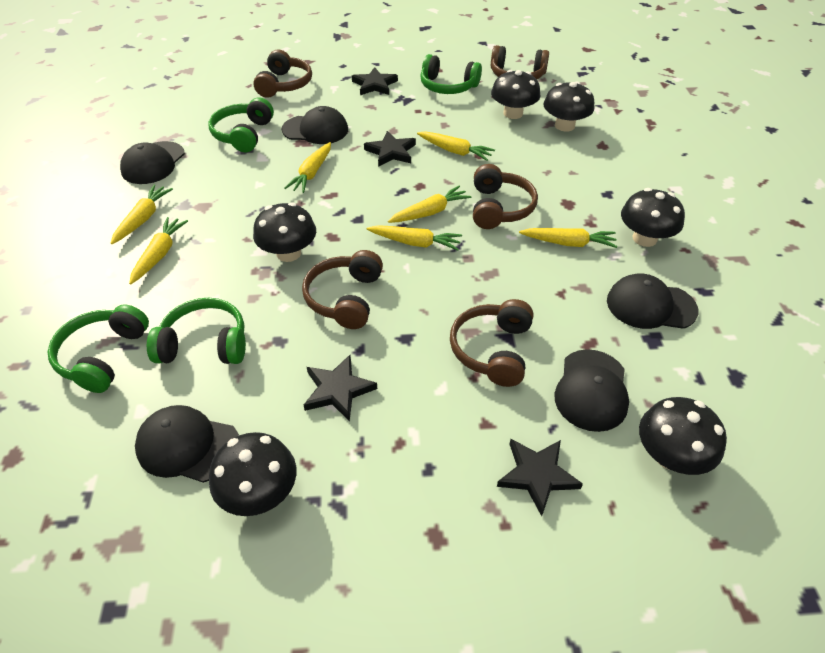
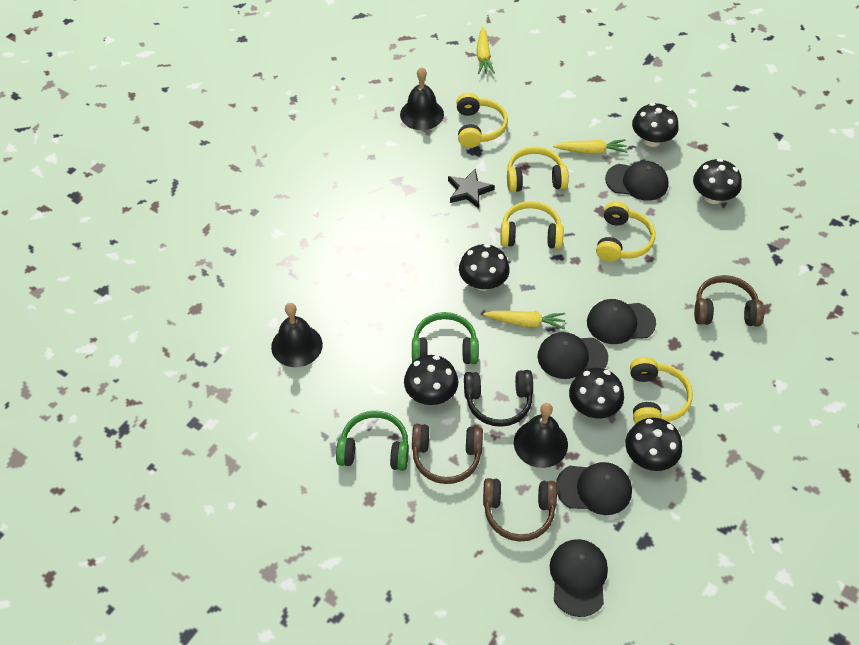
black bell: none = 0 -> [271,303,323,367] [400,67,444,130] [514,403,568,468] = 3
black headphones: none = 0 -> [464,370,533,427] = 1
black star: [304,355,377,422] [352,67,398,95] [364,131,416,167] [497,439,583,516] = 4 -> [448,169,495,208] = 1
brown headphones: [253,49,312,98] [302,250,383,329] [450,299,533,387] [473,164,538,229] [491,45,549,79] = 5 -> [412,424,483,484] [483,478,557,542] [694,275,764,327] = 3
green headphones: [48,304,149,393] [147,298,246,364] [208,98,274,152] [420,54,482,94] = 4 -> [336,411,409,471] [412,312,479,364] = 2
yellow carrot: [111,185,173,244] [129,217,188,284] [284,142,331,193] [367,225,462,251] [388,186,471,223] [417,131,495,161] [519,228,618,248] = 7 -> [477,27,495,74] [483,311,565,329] [553,139,628,154] = 3
yellow headphones: none = 0 -> [456,93,508,148] [500,201,564,249] [507,146,569,192] [596,201,655,262] [630,357,693,423] = 5

